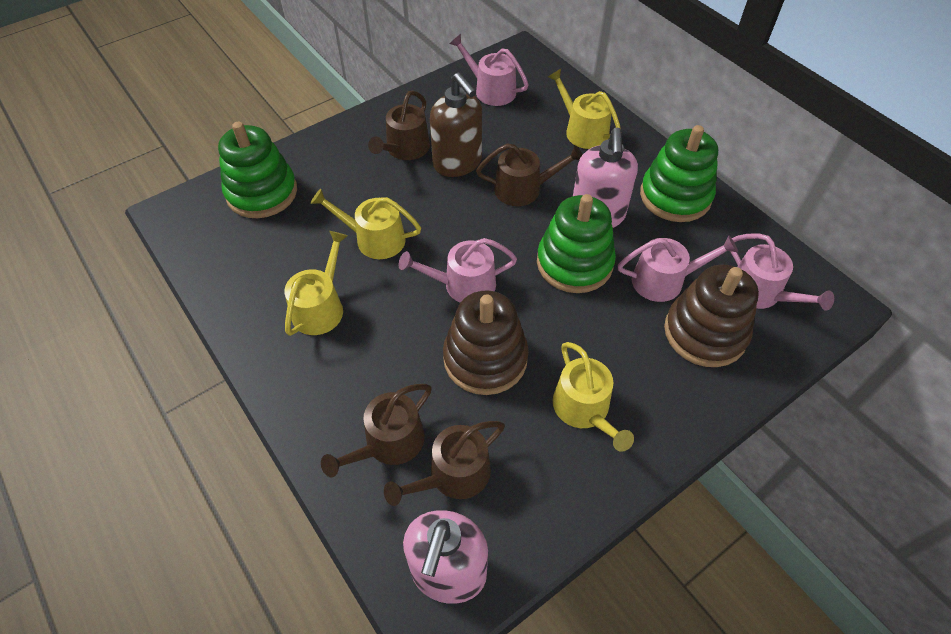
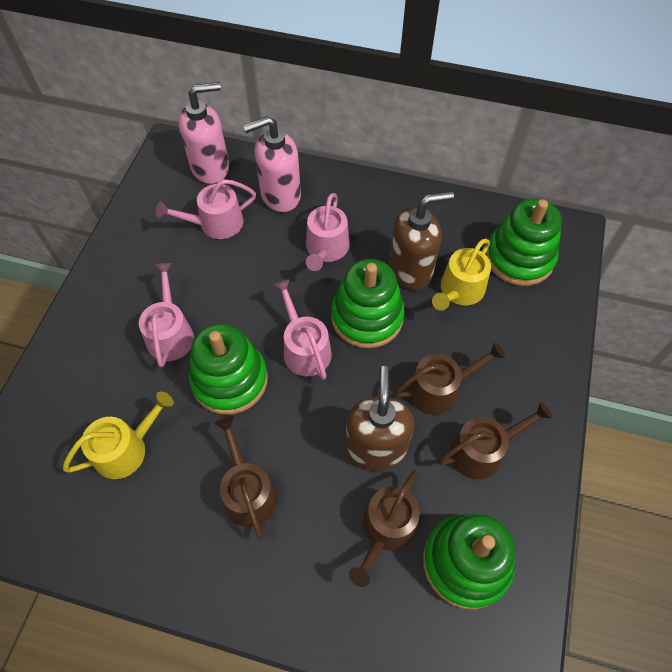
brown soap dispenser: [430,72,482,177] = 1 -> [346,366,414,471] [389,191,454,290] = 2
brown stacking toy: [443,290,529,395] [664,265,759,367] = 2 -> none = 0
green stacking toy: [218,122,297,218] [537,194,616,293] [640,125,718,222] = 3 -> [189,324,268,415] [331,259,405,348] [423,514,515,609] [486,199,562,286] = 4
yellow watering can: [284,231,347,336] [311,189,421,259] [548,69,621,149] [553,342,634,452] = 4 -> [63,392,174,479] [432,239,491,311] = 2

